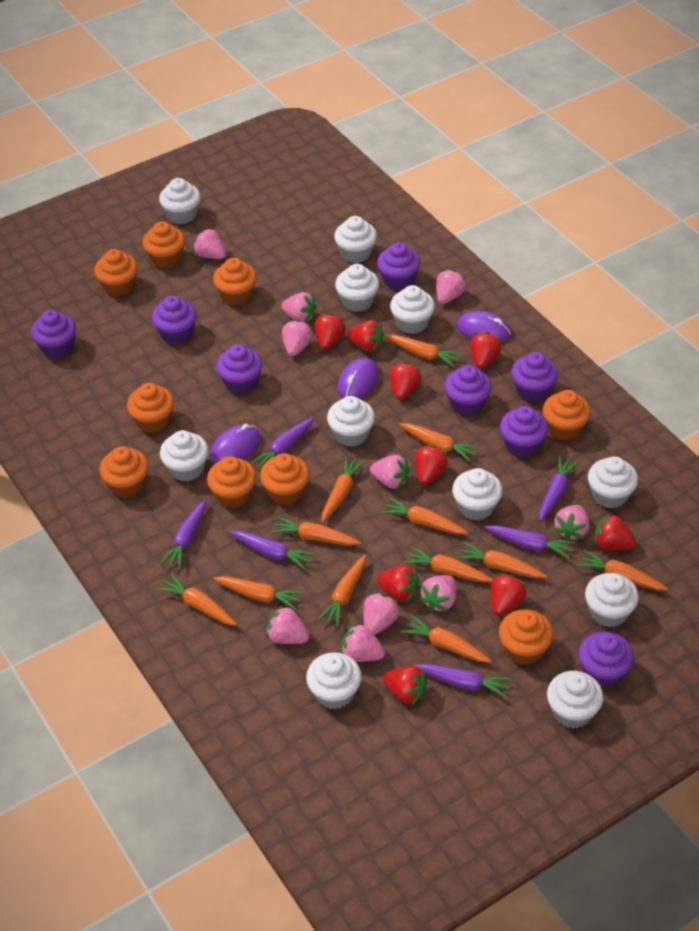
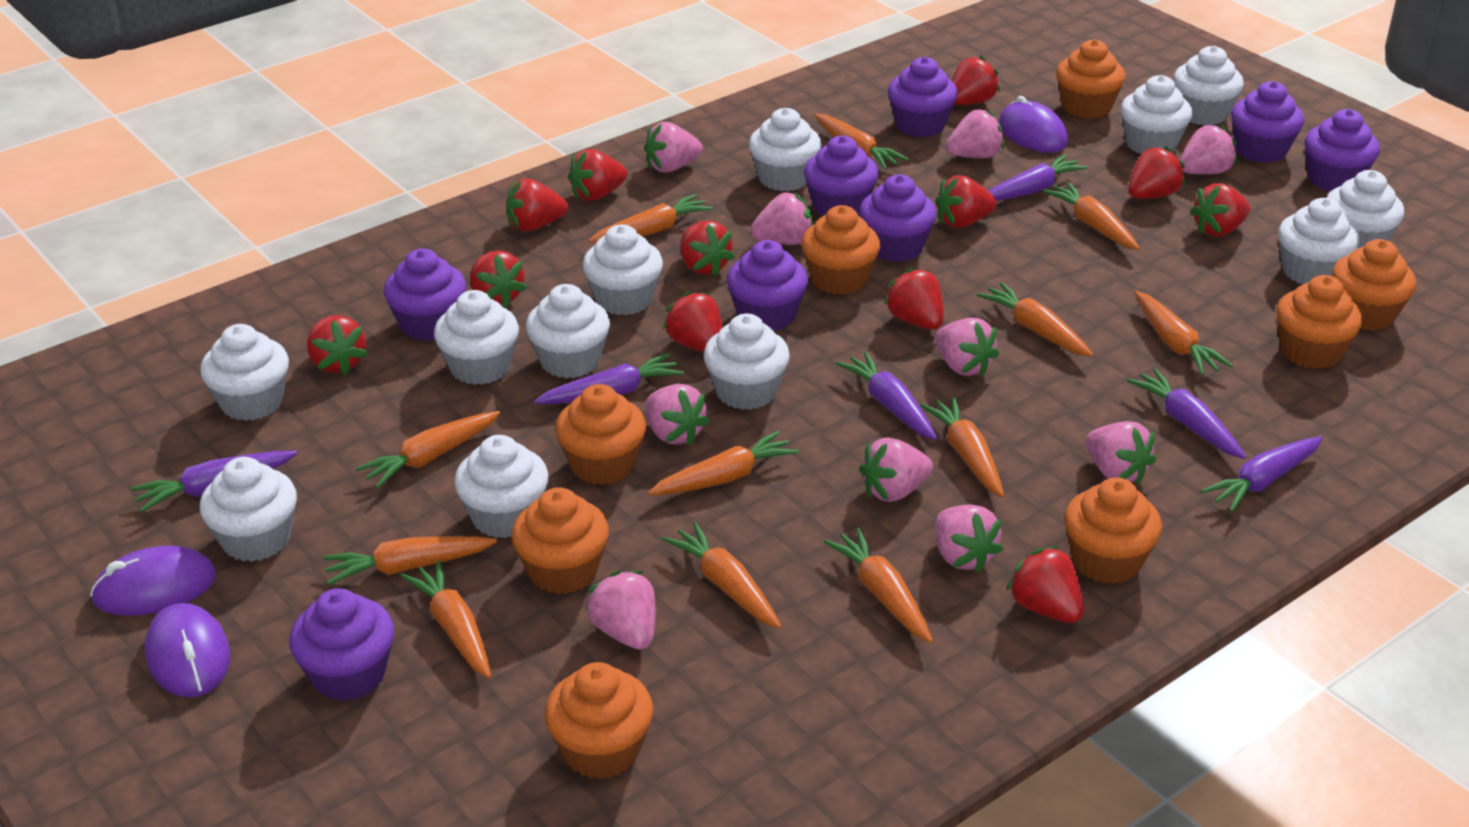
orange cupcake: [94,249,138,297] [100,446,149,498] [127,383,174,433] [143,221,185,269] [207,456,256,508] [213,258,257,306] [260,453,310,505] [499,609,553,665] [543,390,591,441] = 9 -> [512,487,609,594] [545,662,653,779] [555,384,646,485] [801,205,880,295] [1056,39,1125,119] [1064,477,1162,584] [1277,275,1363,369] [1332,239,1416,331] = 8
red strawberry: [315,313,346,349] [347,320,384,352] [377,565,419,602] [383,666,428,705] [390,362,422,400] [415,445,448,484] [470,332,502,369] [491,573,527,616] [594,513,636,550] = 9 -> [307,315,368,375] [470,251,527,308] [506,178,568,231] [568,149,628,201] [663,291,723,352] [680,220,735,276] [884,267,944,330] [935,175,997,228] [952,56,1000,105] [1007,546,1084,623] [1128,146,1185,199] [1190,183,1251,236] = 12
white cupcake: [159,178,200,224] [160,430,208,482] [306,652,362,709] [327,396,375,447] [334,216,377,263] [335,264,379,312] [390,285,435,334] [452,468,502,520] [547,671,603,728] [585,573,639,627] [588,456,638,509] = 11 -> [200,324,289,421] [200,457,297,562] [434,290,519,385] [454,435,549,539] [526,284,610,378] [582,225,663,315] [704,314,790,410] [749,108,822,191] [1121,75,1193,154] [1173,46,1244,126] [1278,198,1359,284] [1327,170,1404,249] = 12

